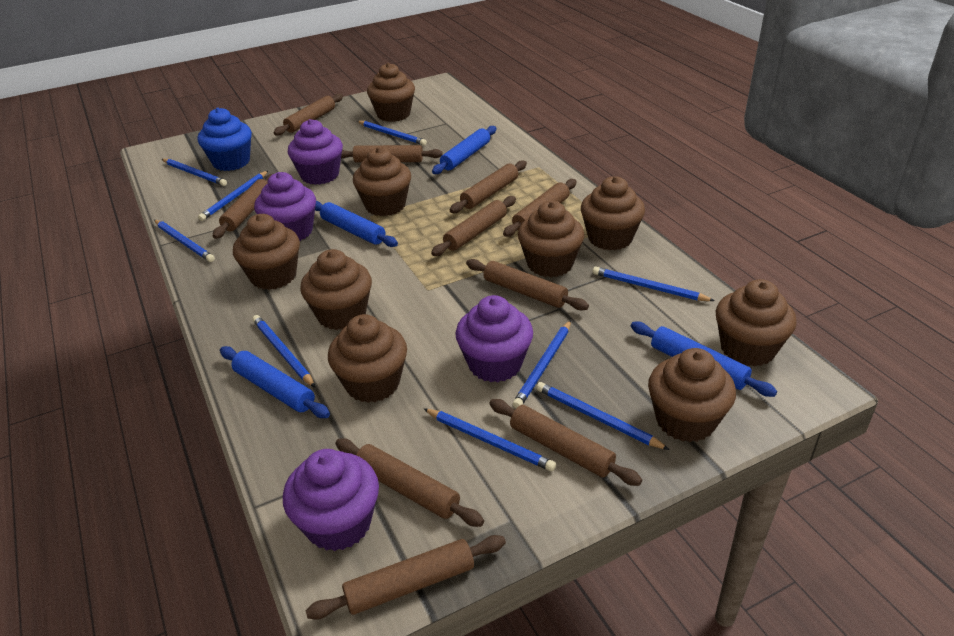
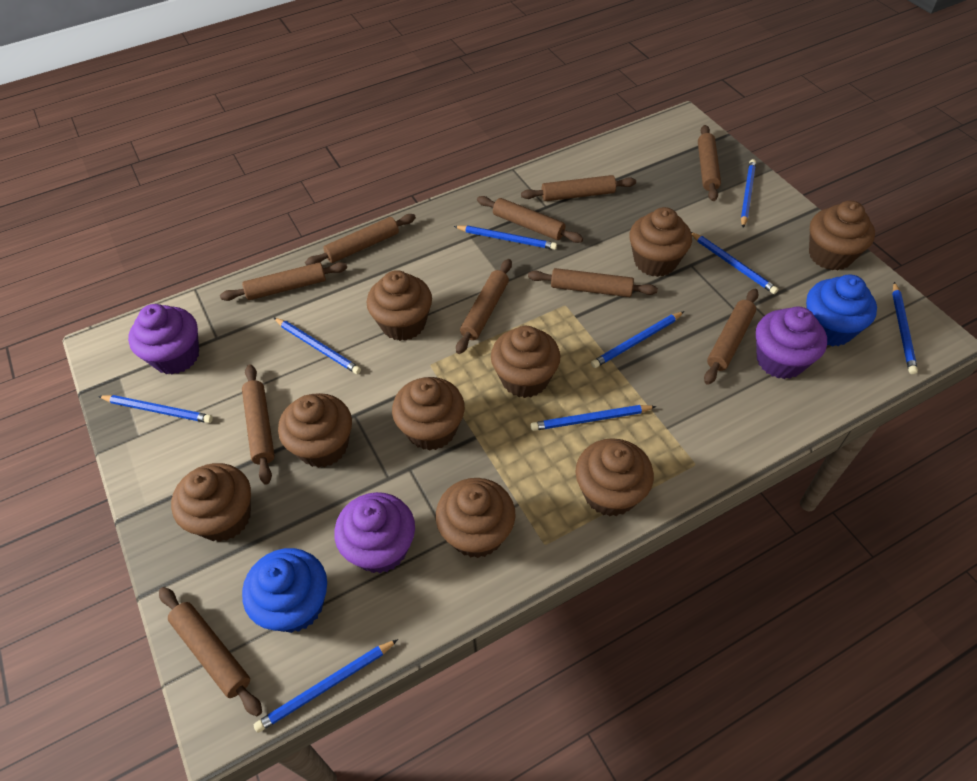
blue cupcake: [198,108,252,171] = 1 -> [242,548,327,633] [806,275,877,347] = 2
blue rolling pin: [220,346,330,418] [315,201,398,247] [432,126,497,174] [631,321,777,397] = 4 -> none = 0
purple cupcake: [254,172,316,241] [283,449,379,551] [288,119,343,185] [455,295,533,382] = 4 -> [128,304,199,374] [334,492,415,573] [756,306,827,379] = 3

